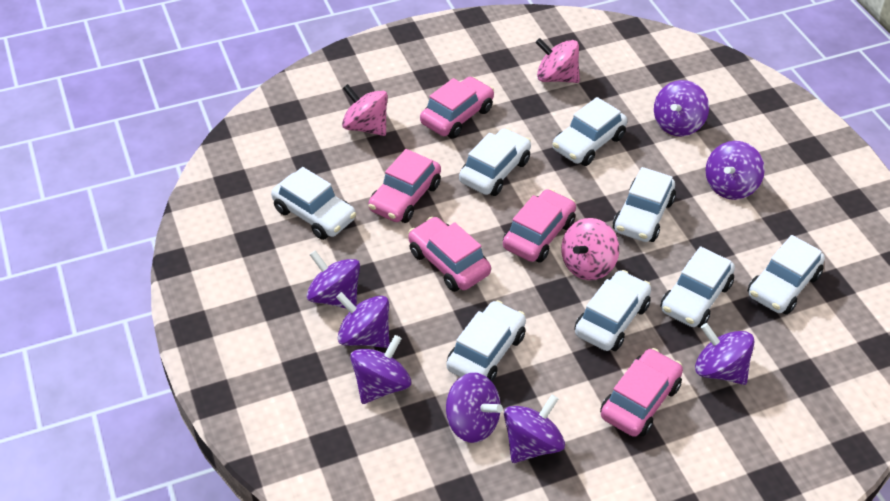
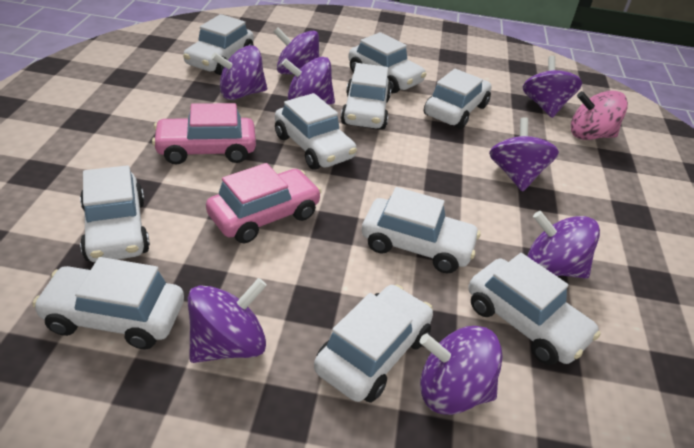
pink car: [368,149,441,223] [408,217,491,292] [420,77,494,139] [503,189,576,263] [600,348,683,437] = 5 -> [152,103,256,165] [206,163,322,243] = 2
pink spinning top: [342,84,388,136] [535,38,580,83] [561,218,619,280] = 3 -> [571,90,628,140] = 1
white car: [271,167,356,240] [447,300,526,382] [459,128,531,196] [552,97,627,166] [575,270,651,351] [613,167,676,242] [660,246,735,328] [748,235,825,315] = 8 -> [32,257,184,349] [80,165,150,262] [183,14,254,75] [275,93,357,170] [314,284,433,403] [341,63,391,130] [348,32,427,93] [362,187,480,274] [424,69,492,129] [469,253,601,365] = 10

